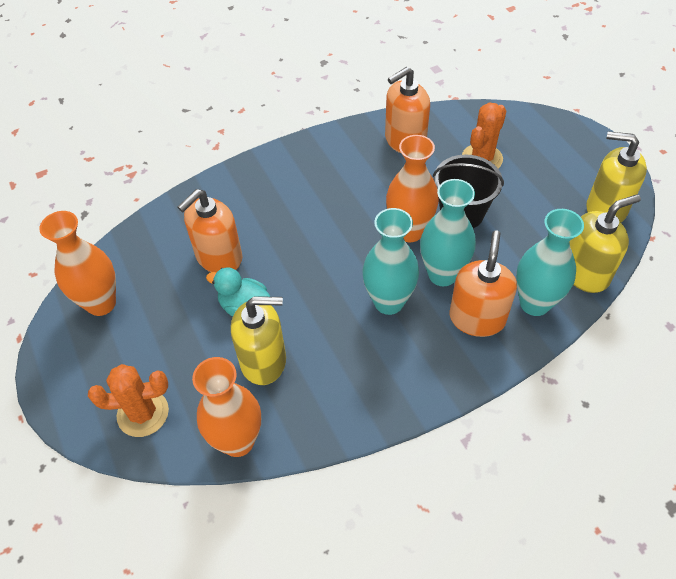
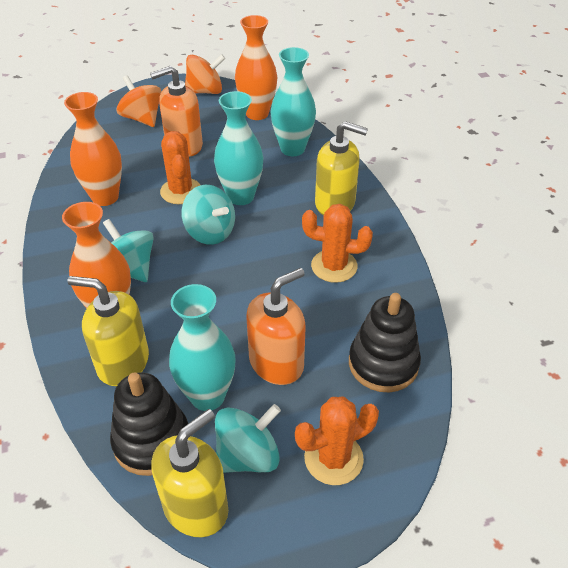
black bucket: [433,154,504,228] = 1 -> none = 0
black stacking toy: none = 0 -> [110,372,188,476] [349,293,421,392] = 2
orange cactus: [88,364,169,437] [462,102,506,168] = 2 -> [160,131,200,204] [295,396,379,485] [302,204,373,283] = 3
orange soap dispenser: [178,189,242,272] [385,67,430,153] [450,230,517,337] = 3 -> [150,66,203,157] [247,268,306,385] = 2
orange spinning top: none = 0 -> [117,75,161,127] [185,54,225,94] = 2
turquoise duck: [206,267,270,316] = 1 -> none = 0
turquoise spinning top: none = 0 -> [103,219,154,282] [181,185,235,245] [215,404,281,473] = 3

